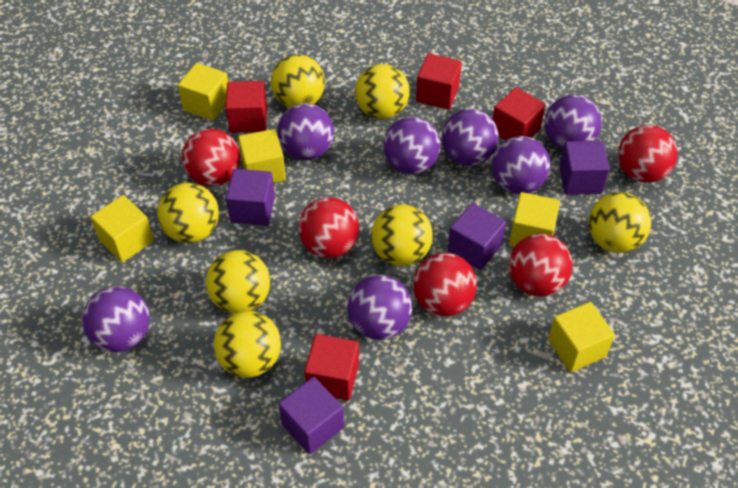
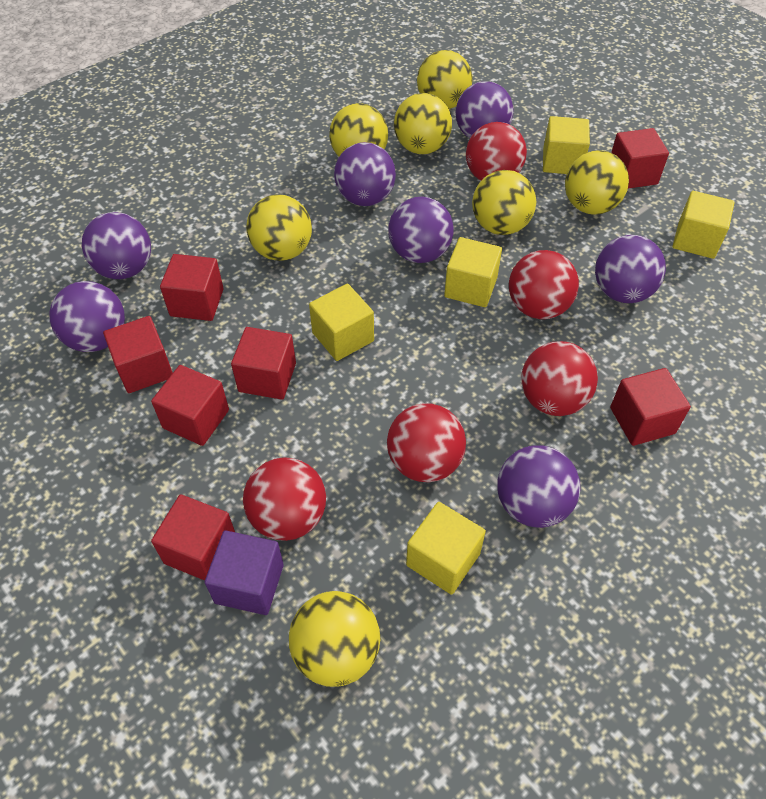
purple cube: [226,169,275,226] [278,377,344,454] [448,203,506,270] [559,141,610,195] = 4 -> [205,530,284,615] = 1
red cube: [225,81,267,133] [304,334,359,401] [416,53,462,110] [493,87,546,141] = 4 -> [103,316,173,393] [151,365,229,446] [151,494,235,580] [160,254,224,321] [231,327,296,400] [610,368,691,446] [611,128,669,189] = 7

